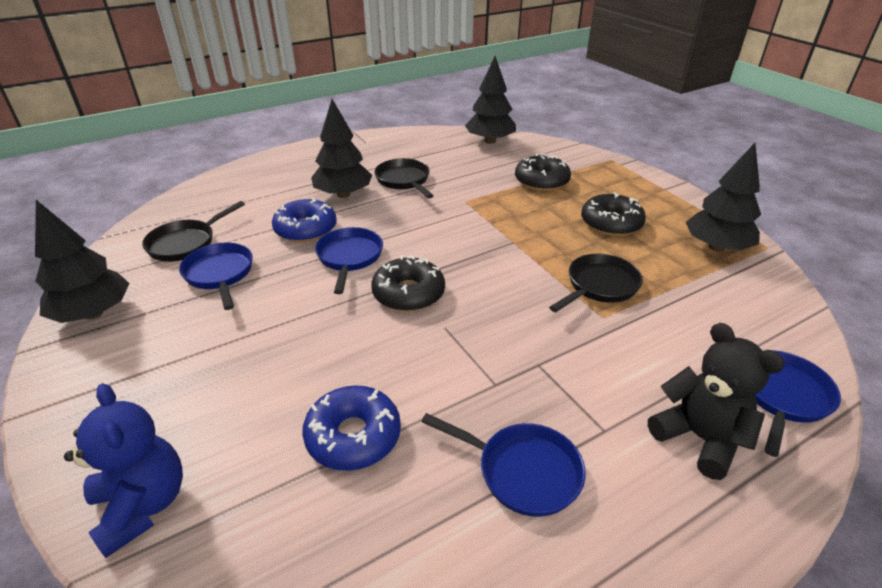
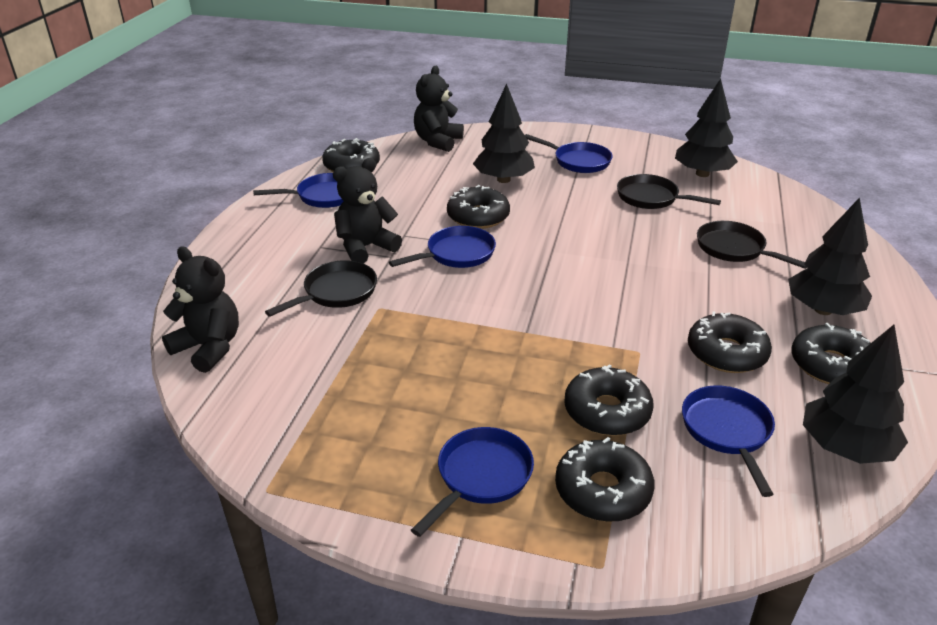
black donut: [371,255,445,312] [515,154,571,191] [581,192,646,236] = 3 -> [322,138,380,172] [447,185,510,229] [555,437,654,522] [564,364,654,436] [688,311,772,373] [791,323,871,384] = 6
black teddy bear: [648,323,785,480] = 1 -> [162,246,239,373] [333,158,402,264] [414,66,464,152] = 3
blue donut: [272,198,337,242] [302,385,401,471] = 2 -> none = 0
blue pan: [179,243,253,310] [315,227,383,294] [421,413,585,517] [755,350,841,457] = 4 -> [253,173,343,208] [389,226,496,268] [411,427,534,537] [525,134,613,173] [682,385,775,497] = 5
blue teddy bear: [64,383,183,558] = 1 -> none = 0

